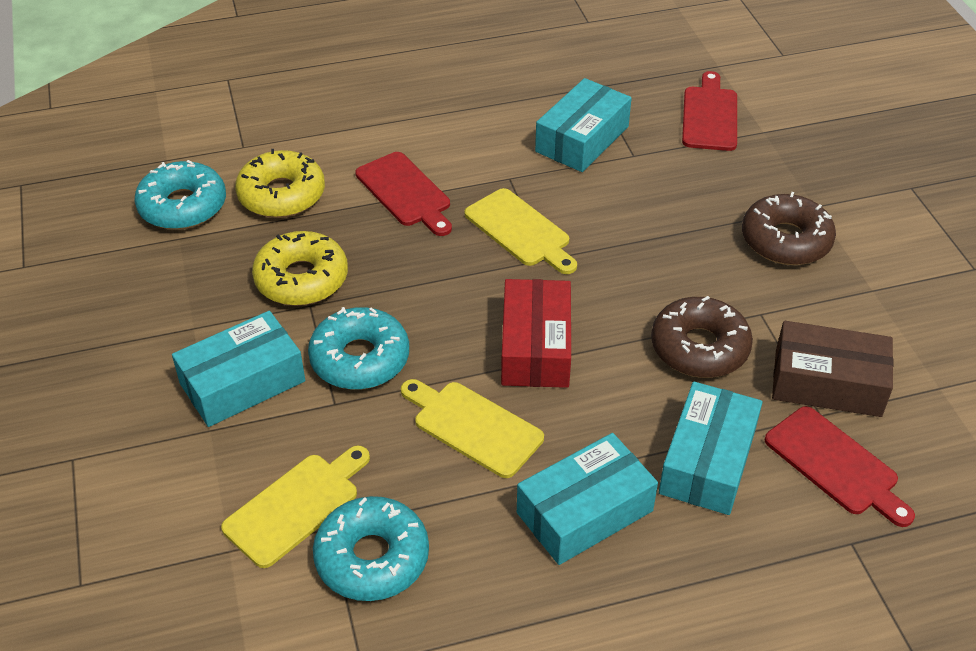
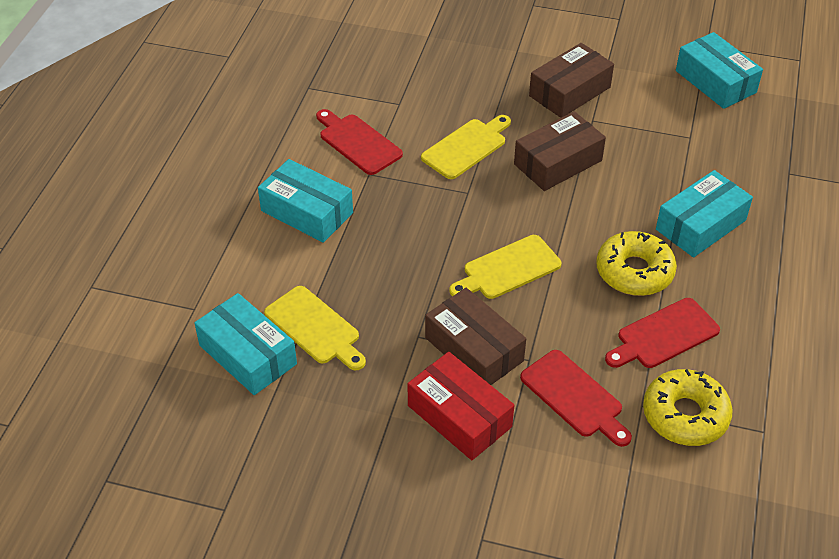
brown box: [772,321,894,417] = 1 -> [425,288,526,385] [514,111,606,191] [529,43,614,118] = 3
brown donut: [651,296,753,378] [742,192,836,265] = 2 -> none = 0
turquoise donut: [134,160,226,230] [308,307,409,390] [313,496,429,601] = 3 -> none = 0

